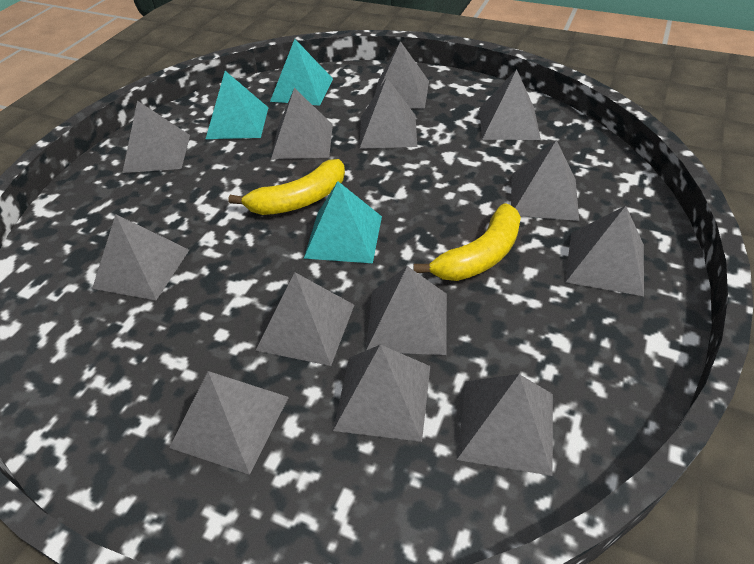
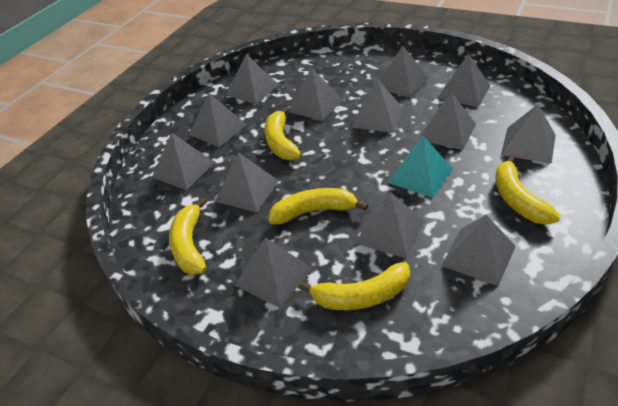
turquoise pyramid: [206,71,269,139] [270,39,333,106] [304,181,382,263] = 3 -> [387,136,453,198] = 1
yellow banana: [228,159,345,215] [413,203,521,281] = 2 -> [169,198,207,275] [265,106,301,160] [269,188,368,225] [298,262,410,310] [495,154,560,225] = 5

